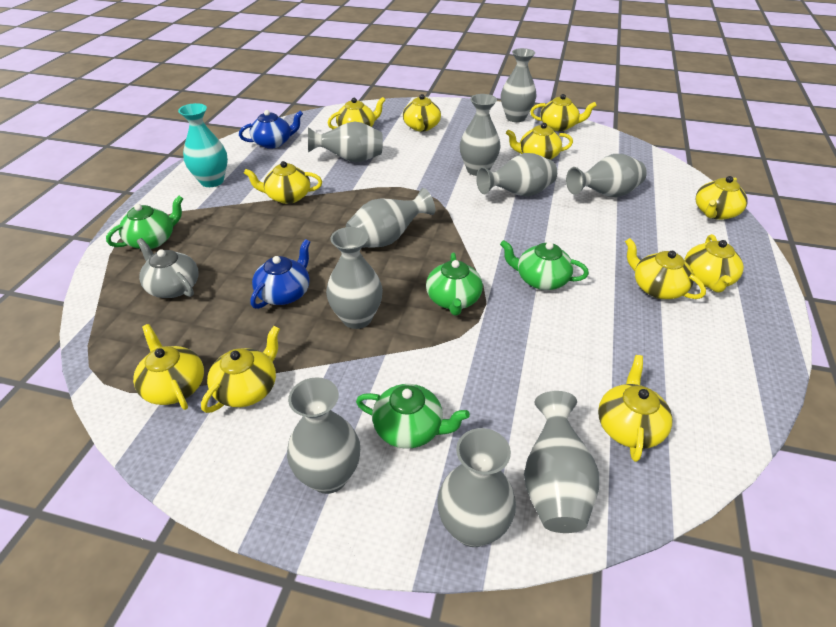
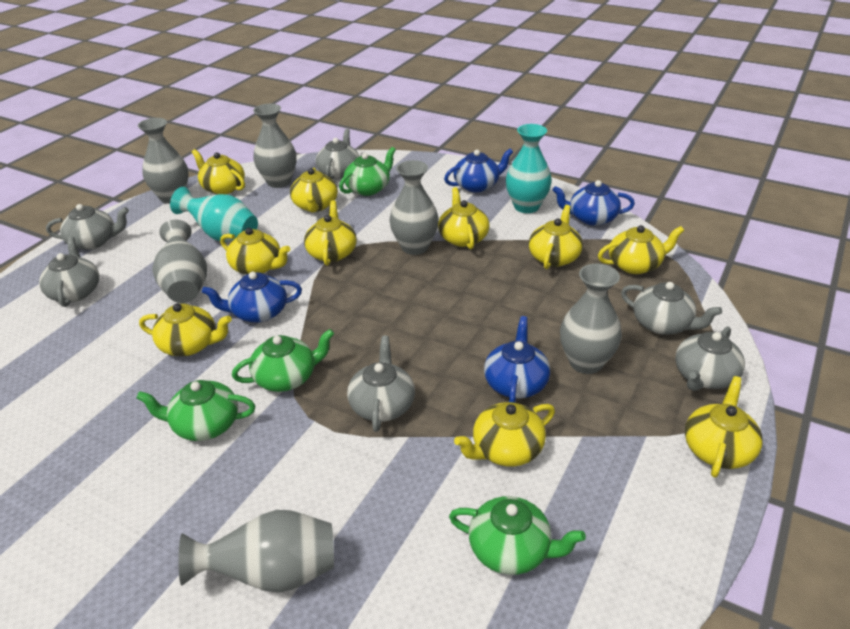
blue teapot: [239,110,303,149] [250,239,310,309] = 2 -> [202,272,302,323] [444,149,513,193] [484,316,550,403] [553,180,635,226] = 4
grey teapot: [137,238,199,298] = 1 -> [39,237,99,307] [46,204,129,250] [316,129,360,179] [347,336,415,432] [621,282,722,335] [675,327,745,391] = 6
grey vase: [287,377,360,494] [308,122,383,162] [326,227,383,329] [346,188,435,247] [437,428,516,547] [460,94,501,176] [476,153,557,197] [501,48,537,122] [524,391,599,533] [566,154,647,197] = 10 -> [138,118,189,204] [152,220,207,303] [179,510,334,593] [253,104,296,188] [390,160,439,255] [560,264,622,374] = 6
turquoise vase: [178,103,228,187] = 1 -> [170,187,258,242] [506,124,552,213] = 2
yellow teapot: [133,324,204,410] [201,326,280,413] [244,161,322,204] [327,97,385,129] [403,94,441,131] [506,123,573,160] [530,94,597,131] [598,355,673,462] [625,238,706,299] [684,234,744,293] [696,176,748,220] = 11 -> [139,303,232,356] [192,149,245,194] [220,228,290,275] [290,168,338,213] [304,200,357,266] [438,187,490,250] [454,402,555,467] [529,205,583,269] [598,225,684,274] [685,376,763,478] = 10

